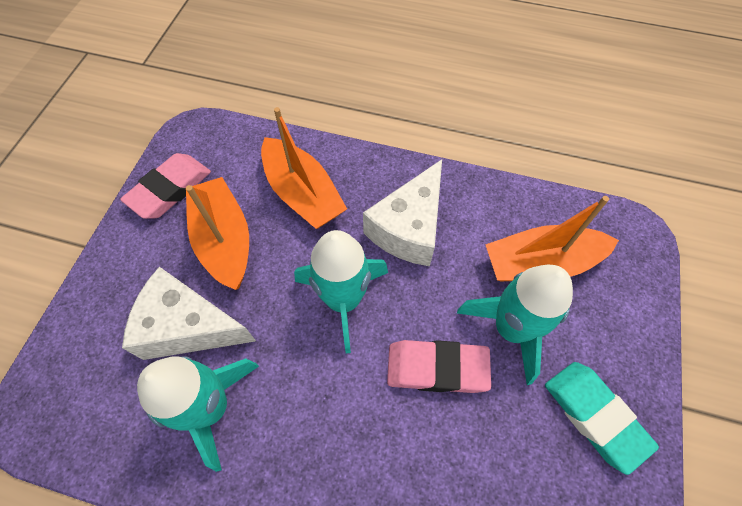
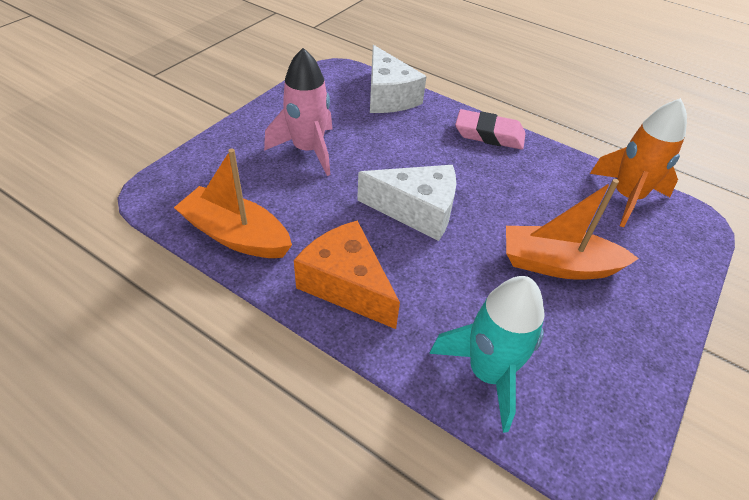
orange boat: [186,177,249,290] [261,107,347,229] [486,196,619,282] = 3 -> [174,148,292,258] [506,179,639,280] = 2
orange cheese: none = 0 -> [294,221,400,329] = 1
orange rocket: none = 0 -> [590,98,687,227] = 1
pink eraser: [120,153,211,219] [387,340,491,393] = 2 -> [455,109,526,150] = 1
pink rocket: none = 0 -> [264,48,332,176] = 1
turquoise eraser: [545,362,659,475] = 1 -> none = 0
turquoise rocket: [137,356,259,472] [294,230,388,353] [457,265,573,385] = 3 -> [429,276,545,433] = 1

